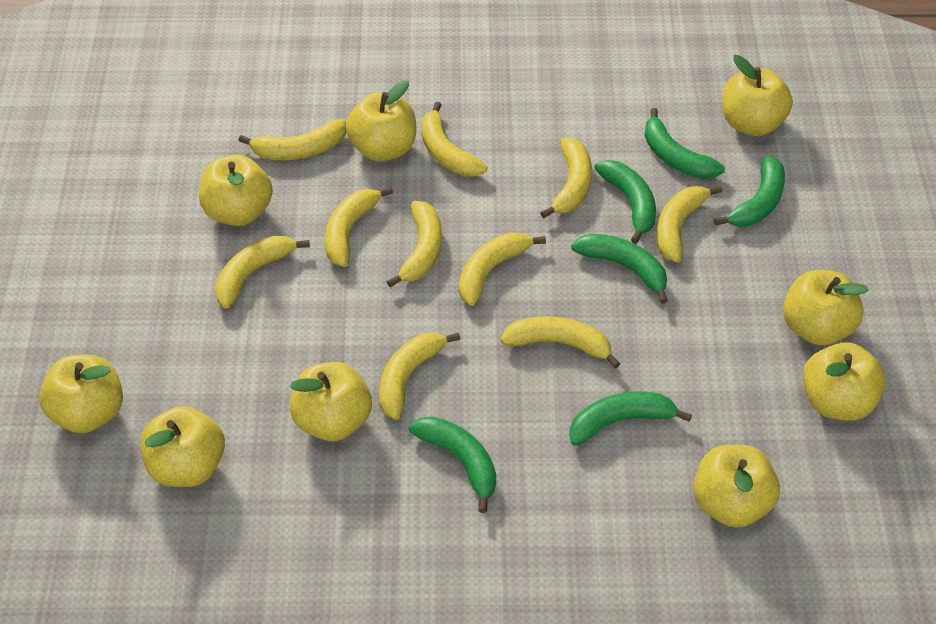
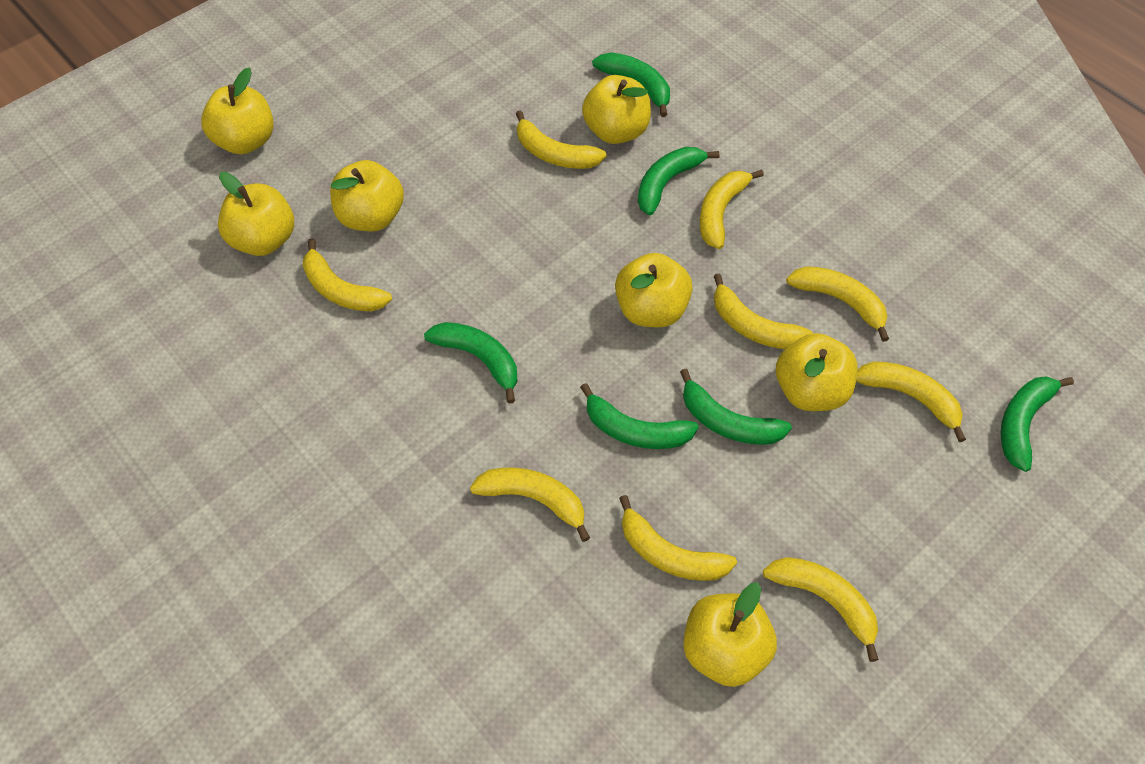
yellow apple: [39,354,123,433] [140,406,225,487] [199,155,273,226] [290,362,372,441] [346,80,416,161] [693,445,780,528] [722,55,793,136] [783,270,868,345] [803,342,886,421] = 9 -> [201,68,274,154] [218,172,294,256] [330,160,404,231] [582,75,651,144] [615,253,693,327] [683,582,777,687] [776,333,858,411] = 7
yellow banana: [215,236,310,309] [238,119,346,160] [325,186,393,267] [379,332,460,420] [387,201,442,287] [421,102,487,176] [459,232,546,306] [500,316,620,369] [541,138,592,218] [657,185,722,263] = 10 -> [303,239,392,312] [470,467,590,542] [516,110,606,169] [619,495,737,581] [700,169,764,249] [714,273,813,349] [763,557,879,662] [786,266,889,342] [856,361,966,442] = 9

